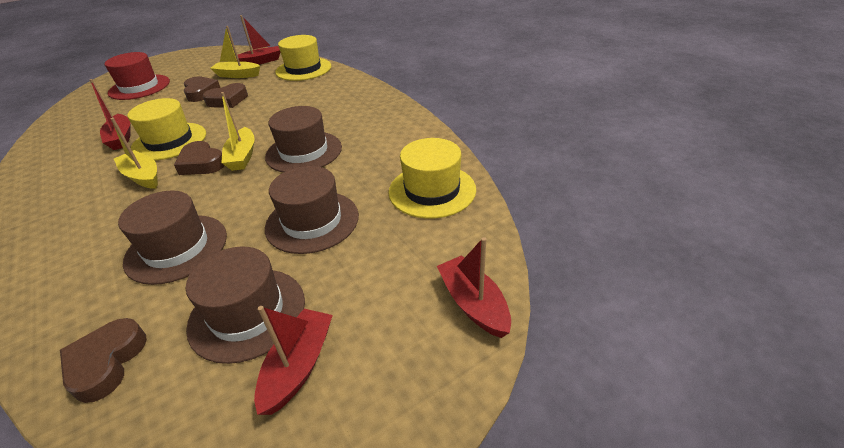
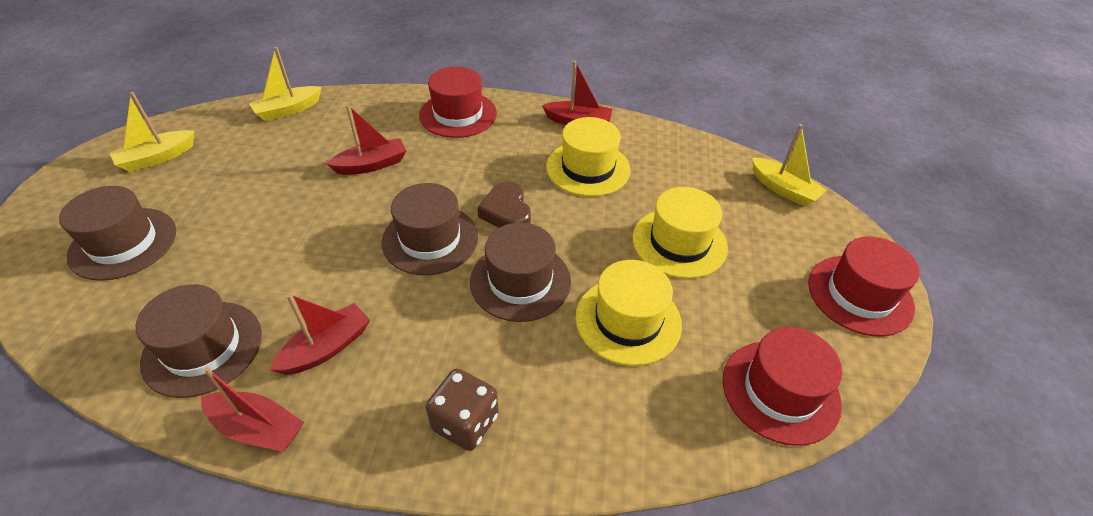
brown dice: none = 0 -> [426,369,499,451] = 1
brown heart: [60,318,147,403] [174,141,225,175] [184,76,221,102] [203,83,248,108] = 4 -> [477,181,531,228] = 1
red hat: [105,52,170,100] = 1 -> [419,67,497,138] [723,327,842,446] [808,236,920,337] = 3

